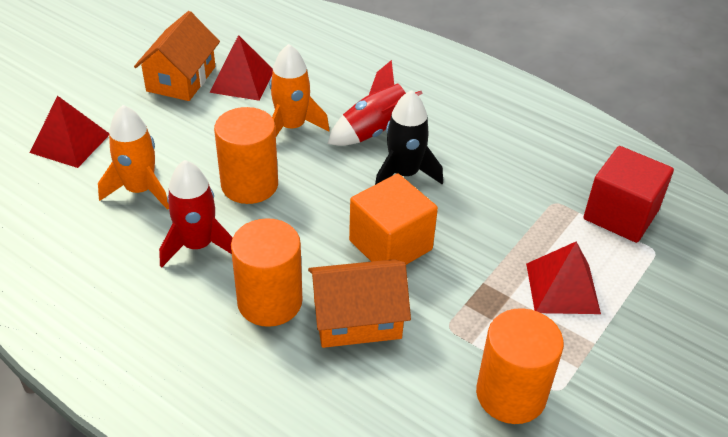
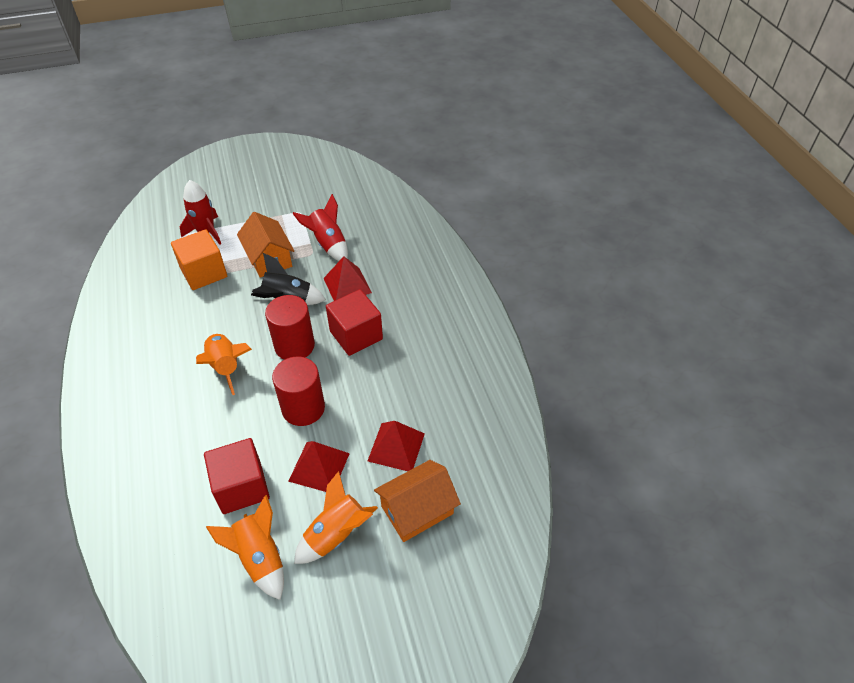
orange cylinder: [214,107,278,204] [231,218,302,327] [476,308,564,424] = 3 -> none = 0
orange rocket: [98,105,169,210] [269,44,330,136] = 2 -> [196,333,252,395] [206,495,284,600] [294,471,378,564] = 3
red cube: [583,146,674,243] = 1 -> [204,438,270,514] [326,289,383,356] = 2
red cylinder: none = 0 -> [265,295,315,360] [272,356,325,426] = 2

